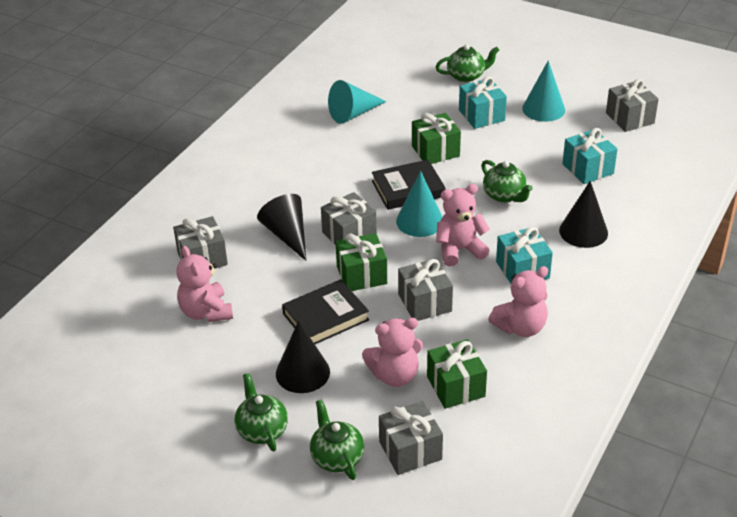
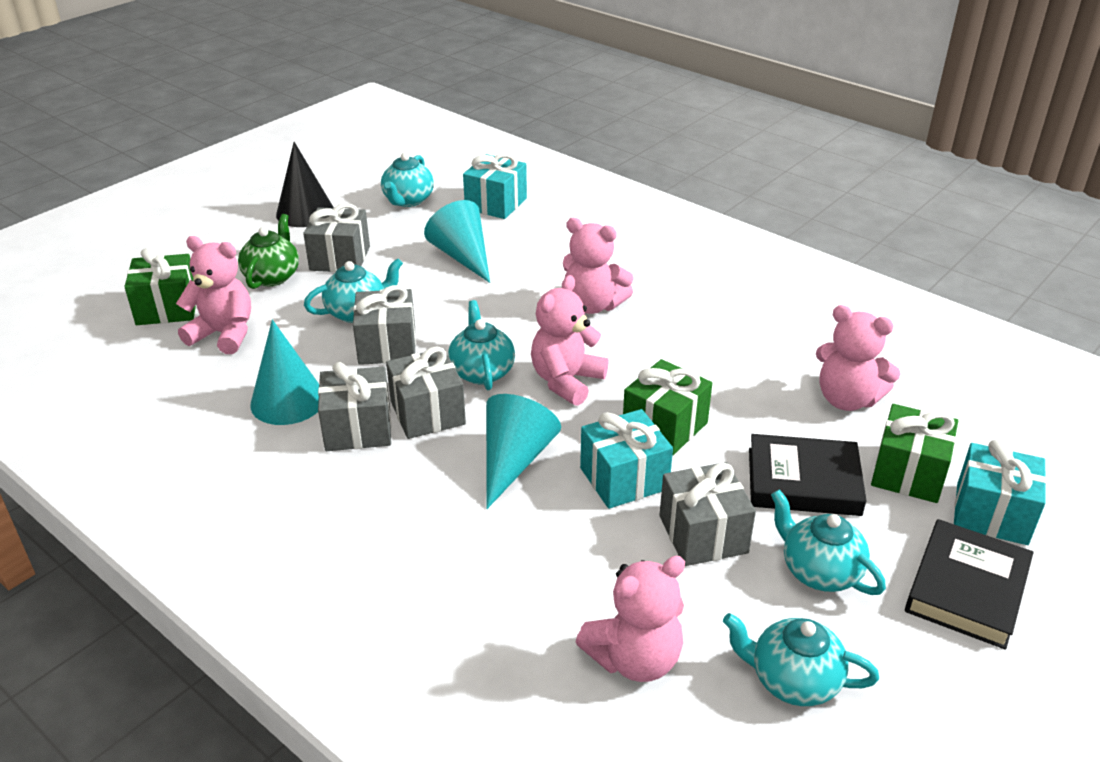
black cone: [257,194,306,261] [276,321,330,393] [559,181,608,248] = 3 -> [276,142,334,227] = 1
green teapot: [234,373,288,452] [310,399,364,480] [436,44,499,82] [481,160,533,203] = 4 -> [238,214,299,289] = 1
pink teddy bear: [176,246,233,322] [362,318,423,387] [436,184,490,266] [488,266,548,337] = 4 -> [176,236,251,354] [531,275,609,406] [563,218,634,314] [575,556,685,682] [816,305,901,411] = 5
turquoise teapot: none = 0 -> [304,258,403,323] [381,153,434,207] [448,300,515,390] [723,613,879,706] [771,490,886,595] = 5

